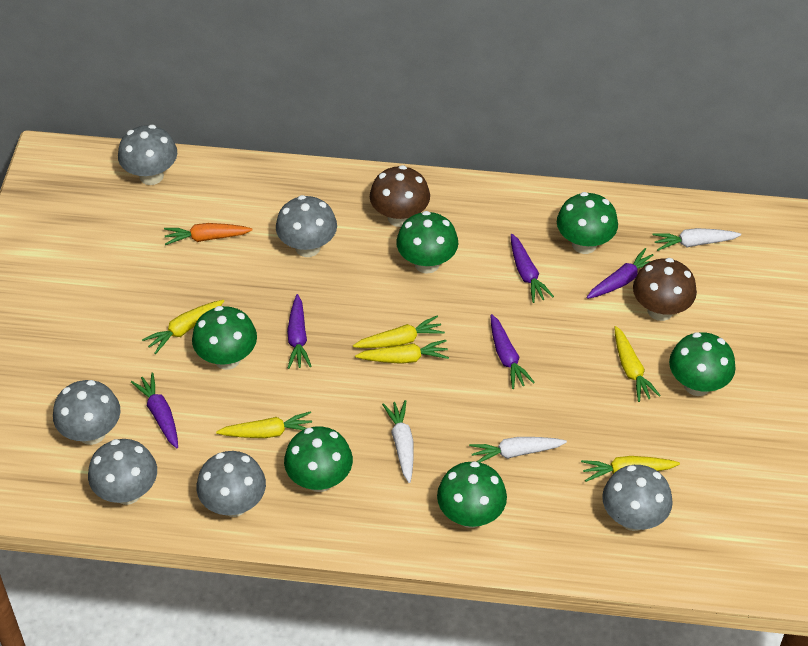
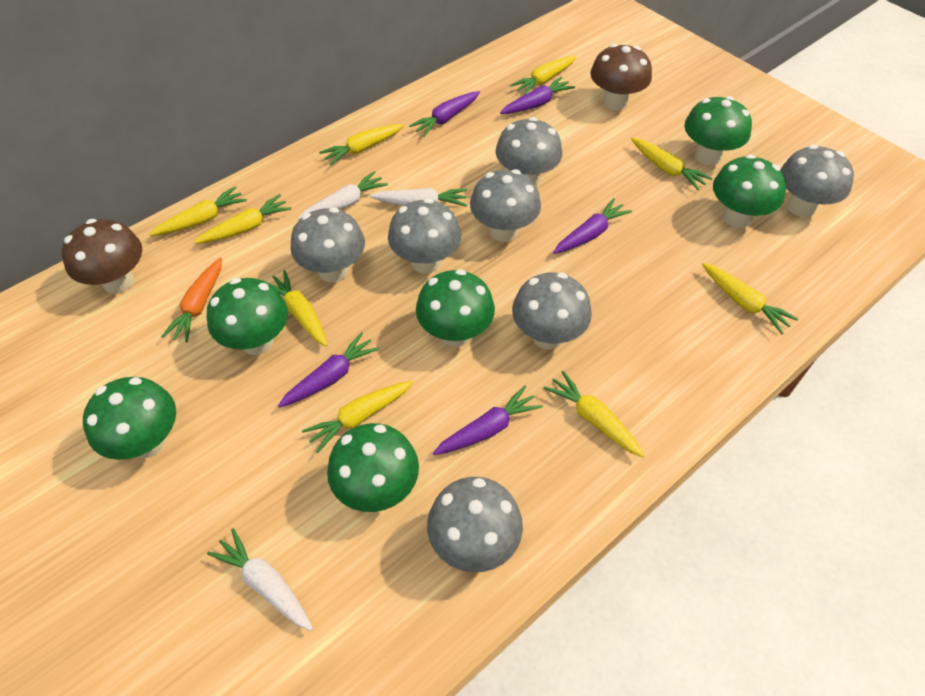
grey mushroom: [53,380,121,445] [88,439,157,505] [118,125,177,185] [196,451,266,517] [276,195,337,257] [602,465,673,531] = 6 -> [291,208,365,282] [388,198,461,274] [427,477,523,572] [470,169,541,242] [496,117,562,186] [512,272,592,349] [780,145,854,217] = 7
yellow carrot: [142,300,224,354] [216,411,312,438] [353,316,445,348] [355,340,449,364] [581,456,680,482] [614,326,661,402] = 6 -> [149,186,247,236] [194,194,291,244] [271,270,327,346] [302,381,413,453] [319,124,404,166] [510,56,576,95] [543,371,645,457] [631,138,712,190] [702,263,798,334] = 9

